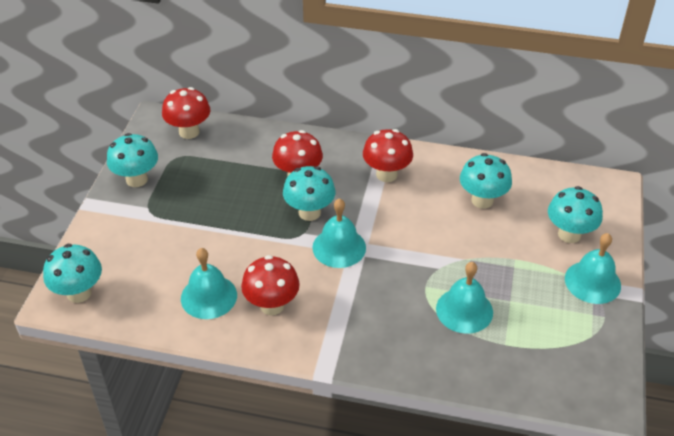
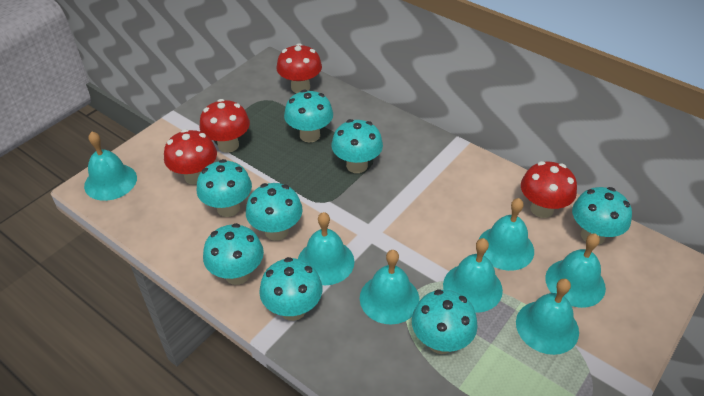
turquoise bell: [181,248,237,319] [313,198,366,268] [436,262,493,334] [565,233,621,304] = 4 -> [84,132,137,201] [298,212,354,285] [360,250,420,325] [443,238,503,313] [479,198,534,271] [516,279,579,355] [545,234,606,308] = 7
turquoise mushroom: [43,244,102,303] [107,133,158,187] [283,166,335,221] [460,153,512,209] [548,186,603,243] = 5 -> [197,159,252,217] [203,223,264,285] [246,183,303,241] [259,257,323,321] [284,90,333,142] [331,119,383,173] [412,290,478,354] [572,187,632,245] = 8

